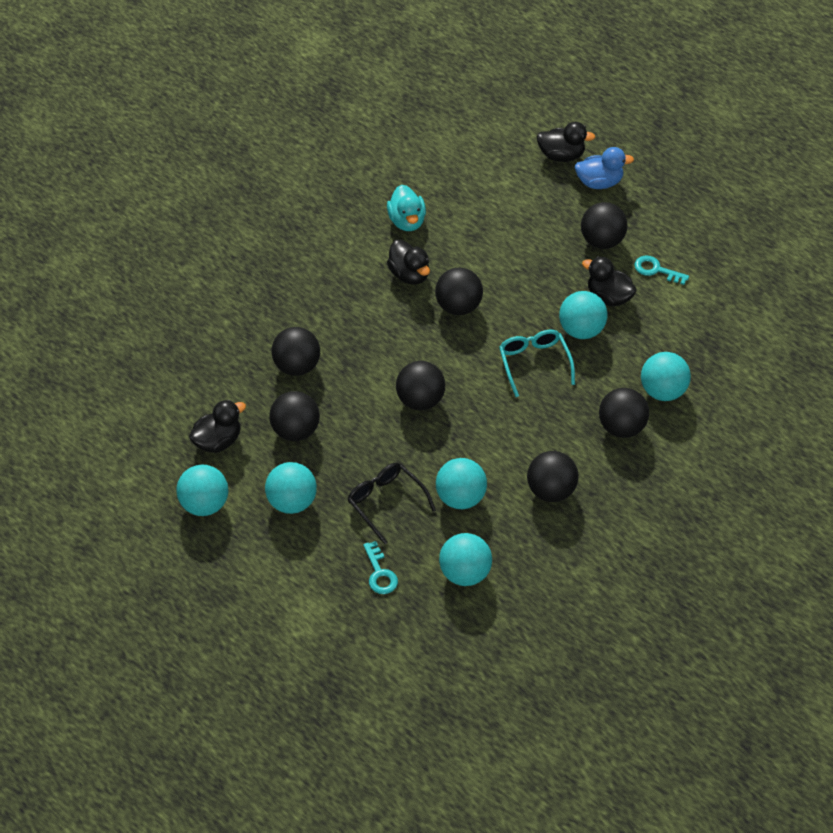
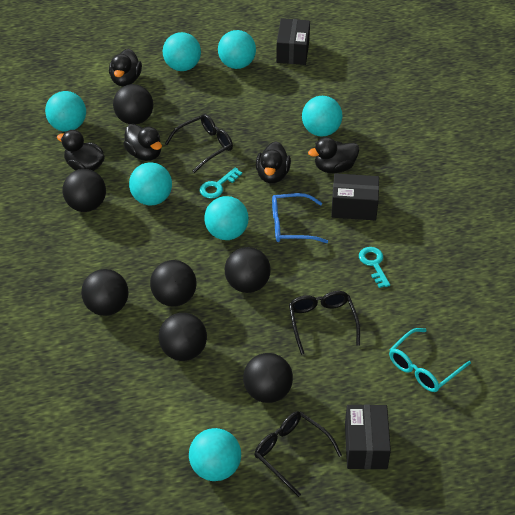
black box: none = 0 -> [276,18,310,65] [331,173,379,220] [345,405,391,469] = 3
black duck: [189,400,246,453] [387,240,430,285] [537,122,595,162] [582,257,637,307] = 4 -> [57,130,105,171] [109,49,142,87] [123,124,162,161] [256,141,291,184] [308,137,359,173] = 5
black glasses: [347,463,436,544] = 1 -> [165,114,233,173] [254,411,342,497] [289,291,360,355] = 3
blue duck: [575,147,634,189] = 1 -> none = 0
blue glasses: none = 0 -> [272,193,328,243] = 1
turquoise ball: [176,465,228,516] [265,462,317,514] [436,458,487,509] [439,533,492,586] [559,291,607,339] [641,352,691,401] = 6 -> [45,91,86,132] [129,162,172,206] [163,32,201,71] [189,428,241,481] [204,196,249,240] [218,30,256,69] [302,96,342,137] = 7
turquoise duck: [387,185,426,231] = 1 -> none = 0

